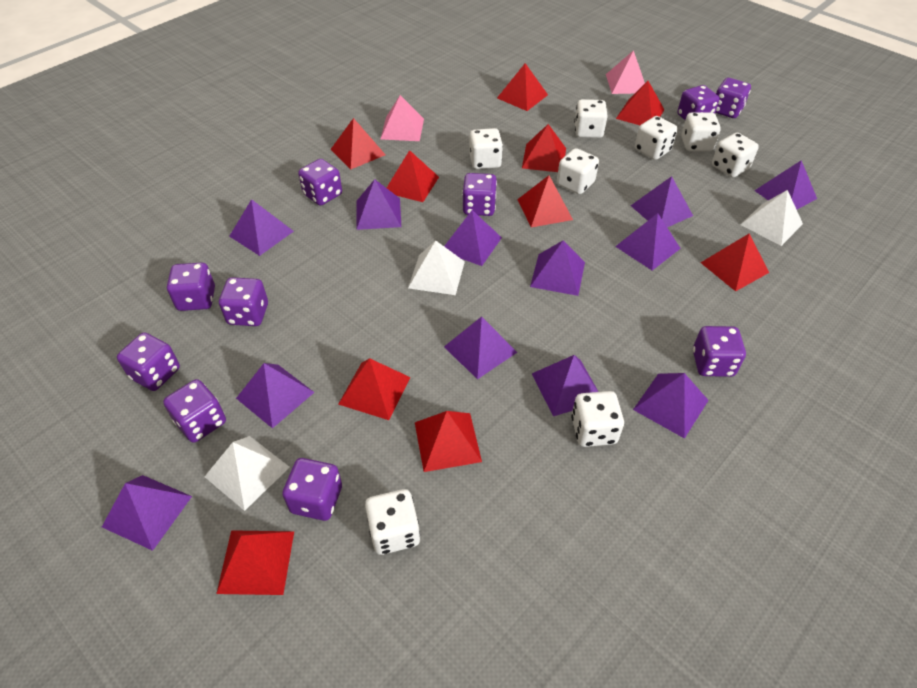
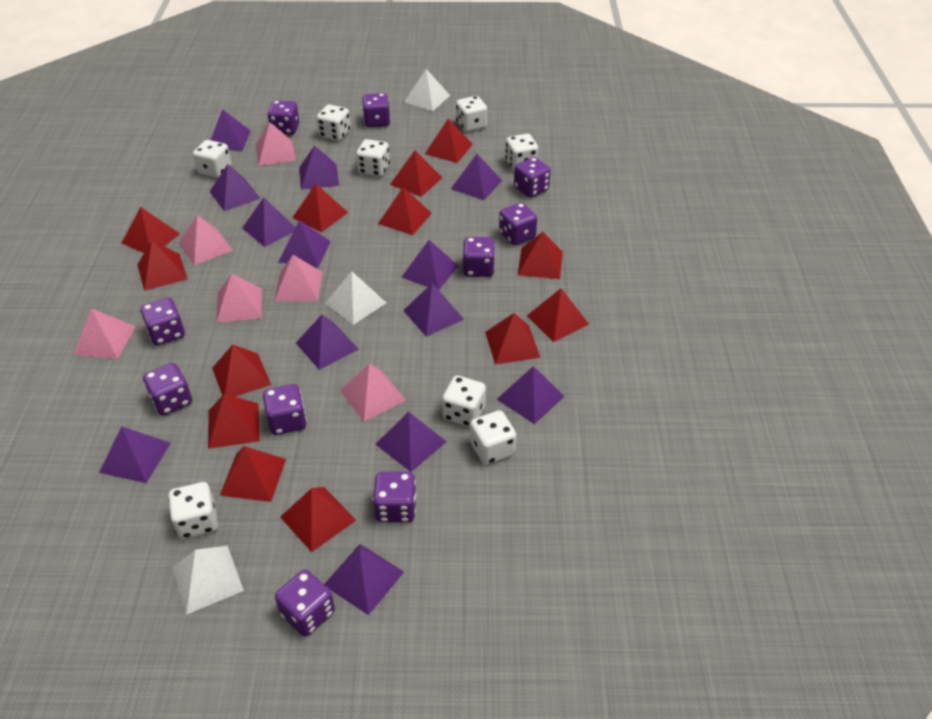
pink pyramid: [381,95,424,141] [606,50,645,94] = 2 -> [73,308,135,359] [179,215,233,265] [216,273,262,323] [256,122,296,165] [274,255,323,301] [340,364,406,421] = 6
purple pyramid: [102,475,192,551] [229,199,294,256] [236,363,315,428] [356,179,401,230] [444,210,502,266] [444,316,517,379] [530,240,585,296] [532,355,598,416] [615,213,681,270] [631,176,693,227] [633,373,709,439] [754,160,817,210] = 12 -> [99,426,171,483] [210,164,261,211] [211,109,251,151] [242,198,296,247] [278,220,331,268] [296,315,359,370] [299,145,339,190] [324,544,404,615] [375,412,446,472] [401,240,459,290] [403,283,464,337] [451,154,502,200] [497,366,565,424] = 13
red pyramid: [216,530,294,595] [331,118,385,169] [338,358,411,420] [387,150,439,202] [415,411,482,472] [497,63,548,111] [517,175,573,227] [522,124,566,172] [616,81,664,125] [700,233,769,291] = 10 -> [122,207,180,253] [137,240,188,291] [208,394,260,449] [212,345,271,397] [220,446,286,502] [280,487,356,552] [292,184,348,233] [378,187,432,235] [390,150,442,197] [425,118,473,163] [485,313,541,365] [518,232,563,279] [527,288,589,342] = 13

